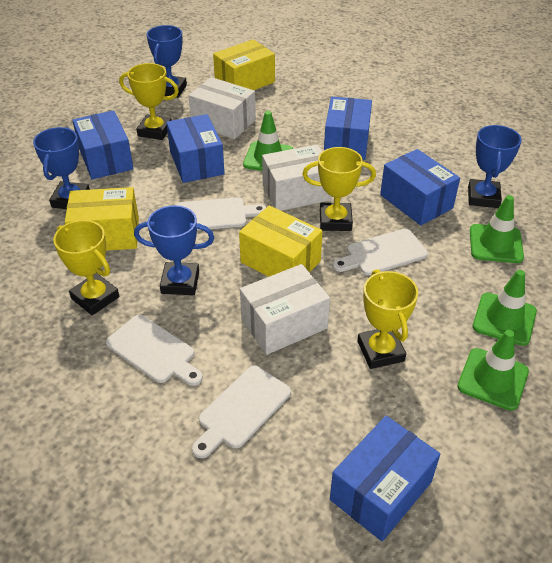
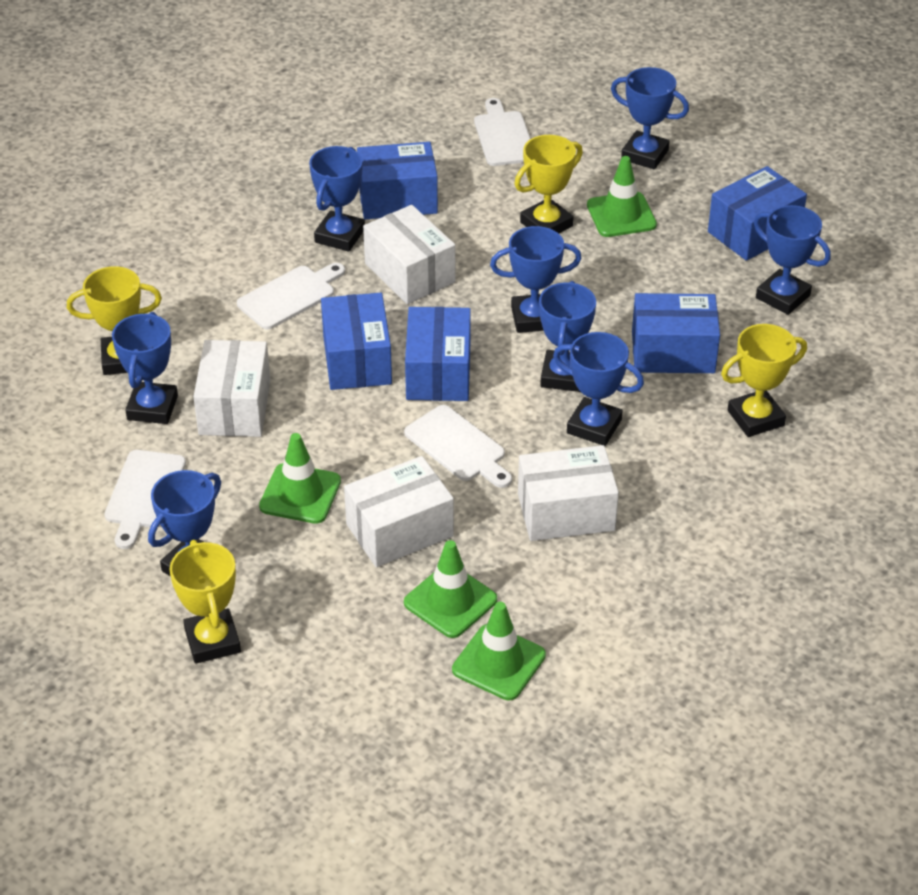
blue trophy: [33,127,90,209] [134,205,214,295] [147,25,187,98] [468,125,522,208] = 4 -> [112,312,178,424] [148,470,221,576] [309,146,365,252] [490,226,582,333] [539,281,596,392] [553,332,644,446] [611,67,689,169] [754,205,831,315] = 8
white box: [188,77,256,139] [240,264,330,355] [262,144,332,211] = 3 -> [193,340,270,437] [344,456,454,567] [363,205,455,304] [518,445,619,541] = 4
yellow box: [65,187,139,251] [213,39,275,90] [239,205,323,277] = 3 -> none = 0

